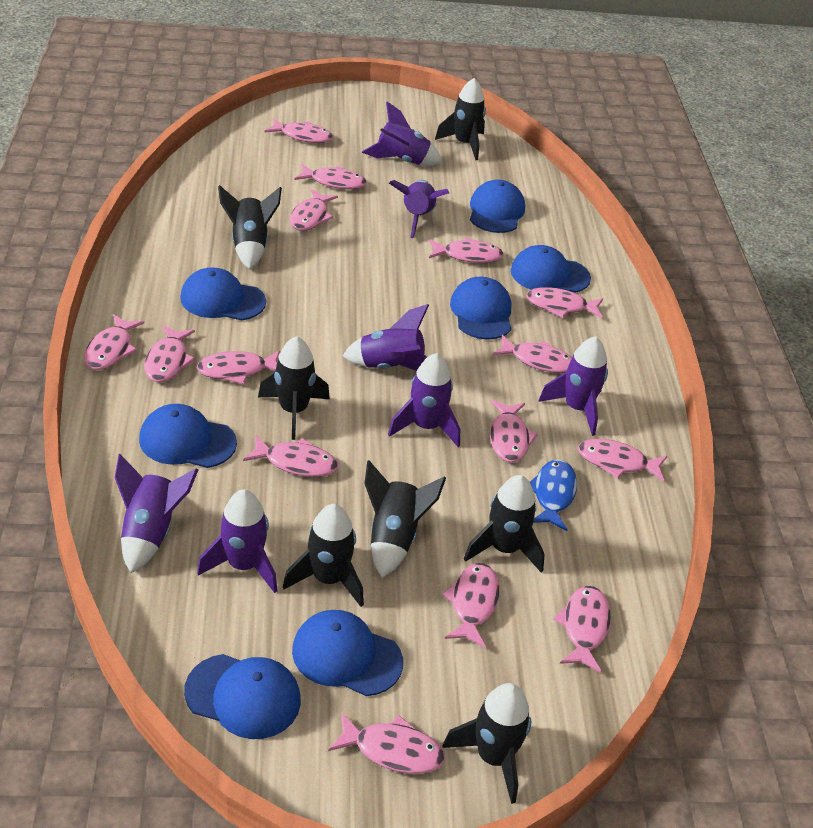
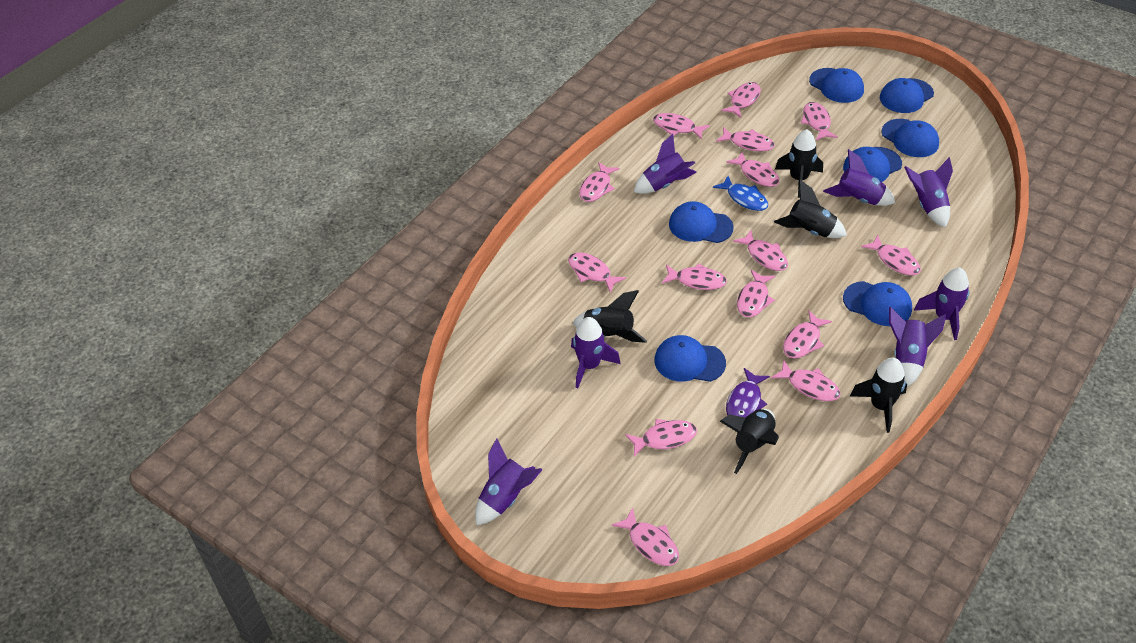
black rocket: [218,185,282,269] [258,336,330,440] [283,504,364,607] [364,460,446,578] [435,78,486,160] [442,683,531,804] [464,475,545,573] = 7 -> [573,290,647,343] [720,409,779,474] [774,180,847,238] [775,129,823,198] [850,357,907,433] = 5
purple fish: none = 0 -> [726,368,770,418] = 1

